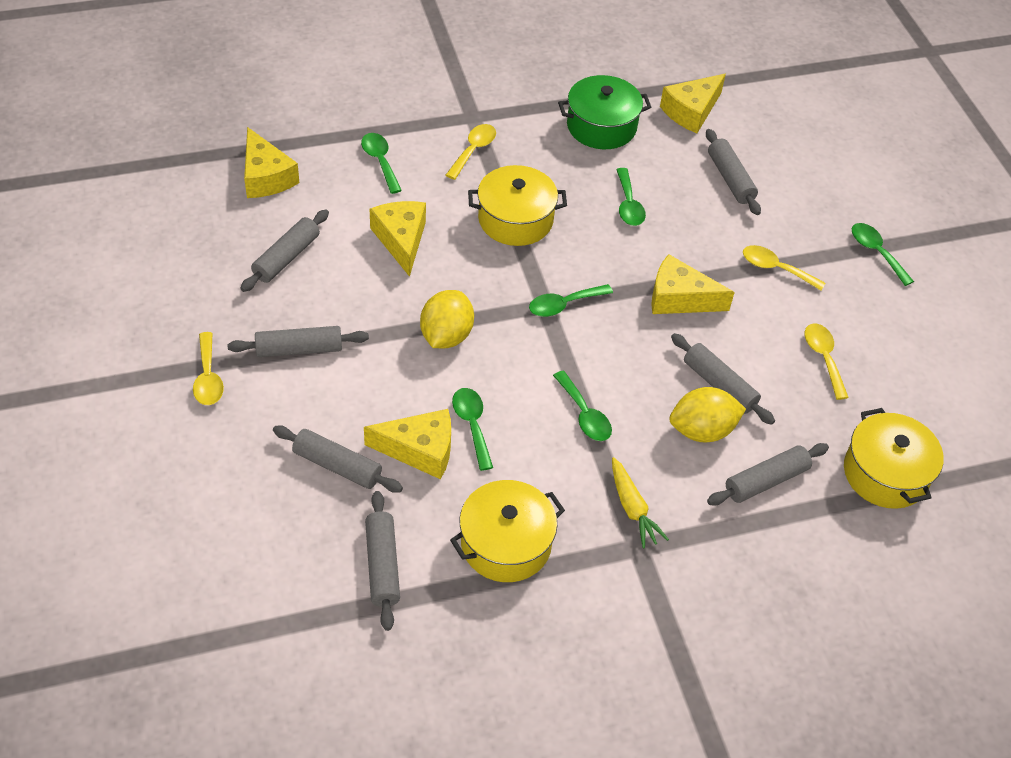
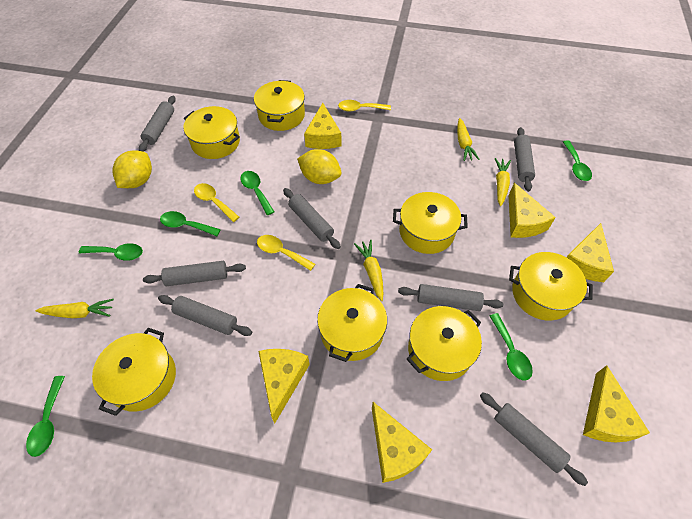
green pot: [558,75,651,149] = 1 -> none = 0
yellow carrot: [612,457,669,548] = 1 -> [35,299,114,318] [354,240,383,301] [457,118,480,161] [494,158,511,206] = 4
yellow cheese: [244,127,299,198] [364,409,451,479] [370,201,426,277] [651,254,735,314] [660,74,726,133] = 5 -> [258,349,310,423] [304,103,341,149] [372,402,432,483] [509,183,556,238] [567,223,614,282] [583,365,650,442] = 6
yellow pot: [450,480,565,582] [468,165,567,246] [844,408,944,509] = 3 -> [92,328,176,416] [183,106,240,159] [254,80,305,131] [317,284,387,362] [393,192,468,254] [407,306,482,381] [509,252,593,320] = 7
yellow spoon: [193,332,224,405] [446,124,496,180] [743,245,825,291] [805,323,849,400] = 4 -> [194,183,239,222] [257,235,315,271] [338,100,391,112] = 3

